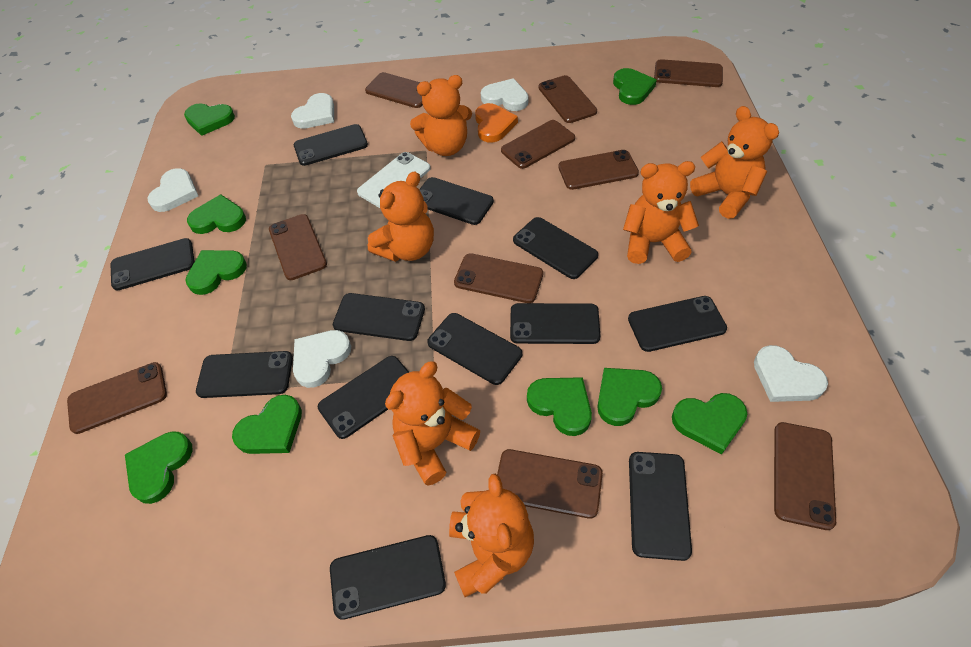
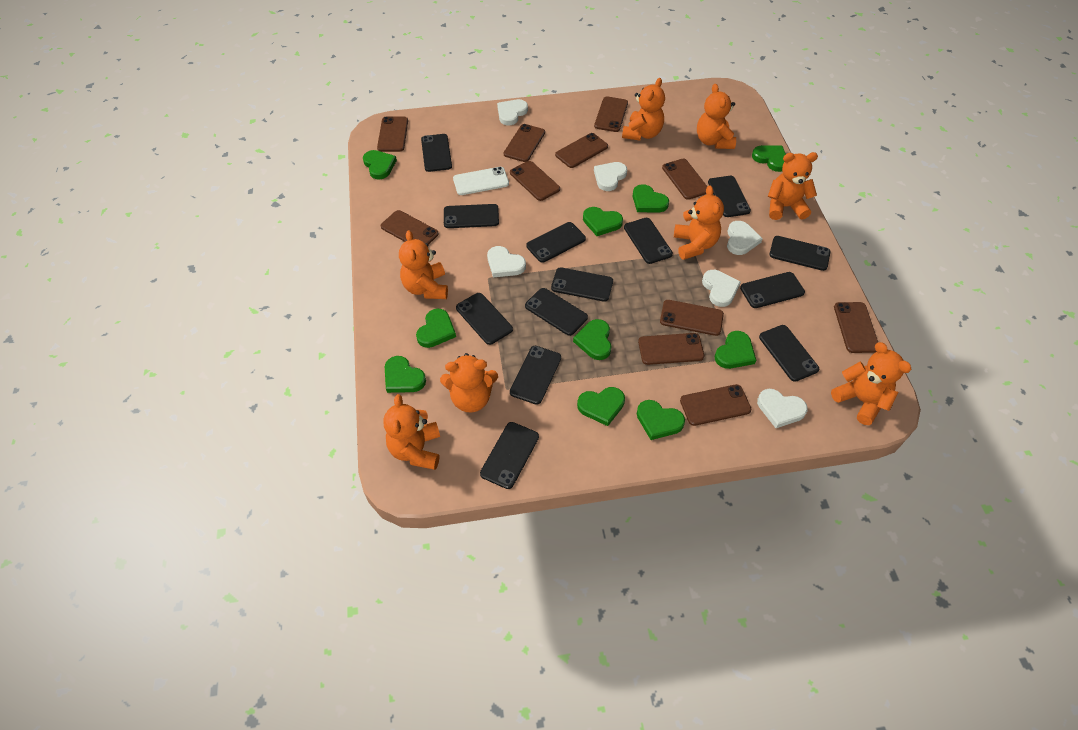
black phone: [110,238,195,291] [196,351,293,398] [294,124,368,166] [318,356,409,439] [330,535,446,620] [333,293,425,341] [419,177,494,225] [427,313,522,385] [510,303,600,344] [513,217,598,279] [628,296,727,352] [629,452,692,561] = 12 -> [421,134,452,172] [444,204,499,228] [456,293,513,345] [480,422,539,489] [510,346,561,405] [525,288,588,336] [526,222,586,263] [551,267,613,302] [624,218,673,264] [708,176,751,217] [740,272,805,308] [759,325,819,382] [769,236,831,271] = 13
brown phone: [67,362,167,434] [269,214,327,280] [365,72,423,108] [454,253,543,303] [497,449,603,518] [501,120,575,169] [538,75,597,123] [558,150,639,190] [654,59,723,87] [774,422,836,530] = 10 -> [377,116,408,152] [381,210,439,245] [504,124,545,162] [510,161,560,201] [555,133,608,168] [594,96,628,132] [638,333,704,365] [660,300,724,336] [662,159,708,200] [680,384,751,426] [834,302,878,353] = 11
green heart: [125,431,193,504] [184,103,235,136] [185,250,247,295] [187,194,246,234] [232,395,302,454] [527,377,592,436] [597,368,662,426] [613,68,657,105] [672,393,747,454] = 9 -> [363,150,397,180] [385,356,426,393] [416,309,456,348] [573,319,612,360] [577,387,625,426] [583,207,623,236] [633,184,669,212] [637,400,685,440] [714,331,756,369] [752,145,786,172] = 10
orange heart: [475,103,518,142] = 1 -> none = 0
orange teddy bear: [368,171,434,262] [385,361,480,486] [410,75,472,156] [449,474,534,597] [623,161,699,264] [690,106,779,219] = 6 -> [383,394,440,470] [399,230,448,299] [440,353,498,412] [622,78,665,141] [674,185,724,260] [697,84,736,149] [768,152,818,220] [831,342,911,425] = 8
white heart: [147,168,198,212] [291,93,334,129] [293,330,351,388] [481,78,528,111] [754,345,828,402] = 5 -> [487,246,526,277] [497,99,528,125] [594,162,627,191] [702,270,741,307] [727,221,763,255] [757,389,808,428] = 6

